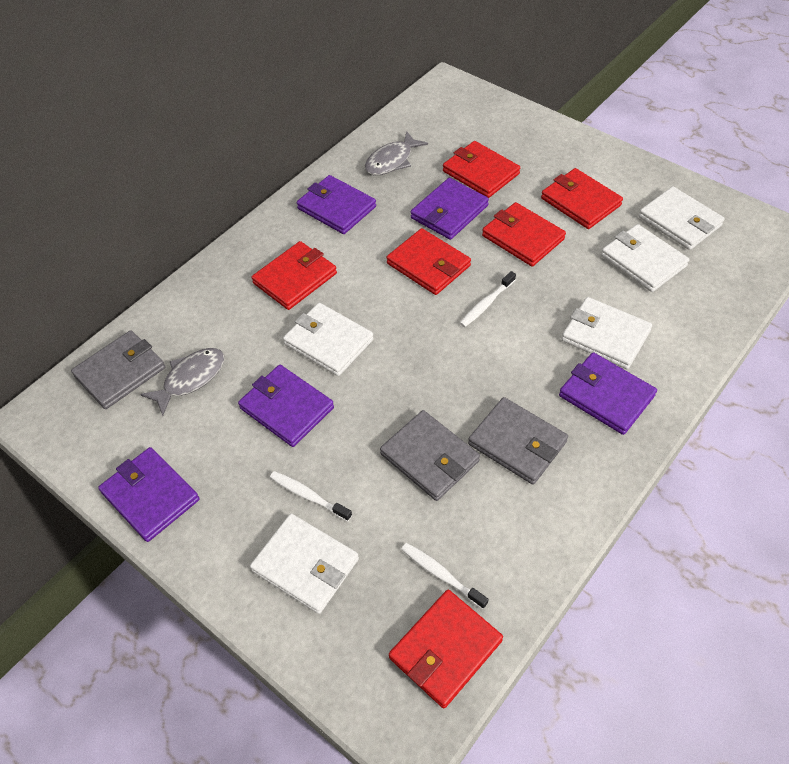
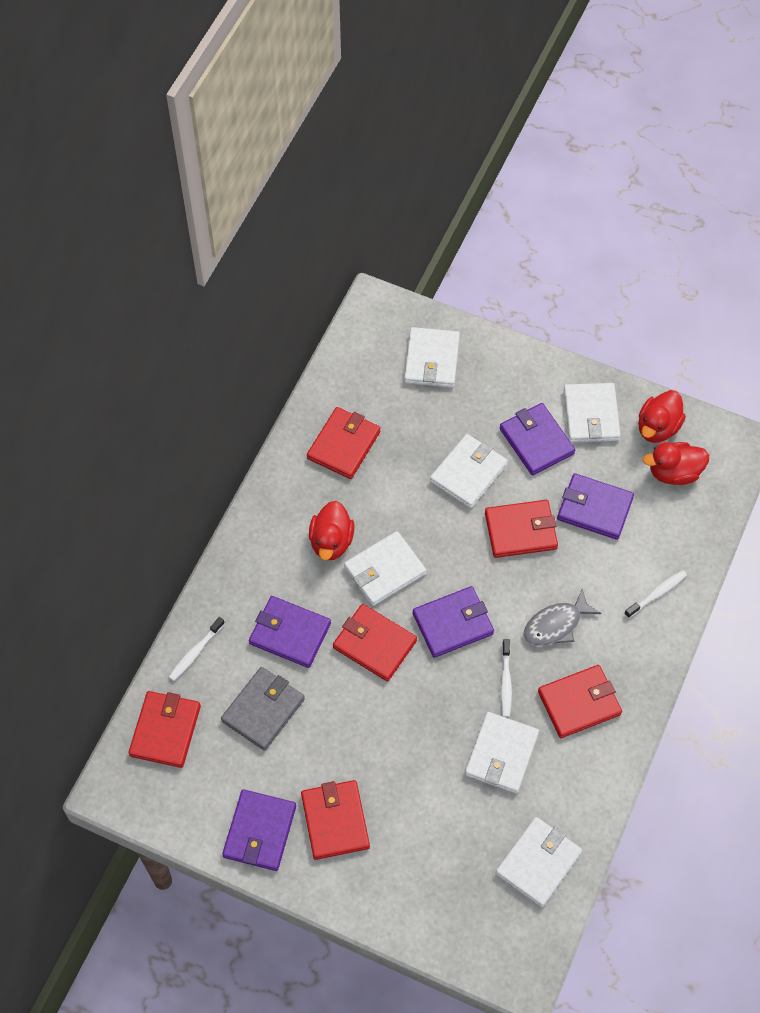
grey fish: [140,348,225,416] [365,131,428,175] = 2 -> [524,589,601,646] = 1
grey wallet: [71,330,165,409] [380,410,480,501] [468,397,568,485] = 3 -> [221,667,305,751] = 1
red duck: none = 0 -> [309,501,355,560] [638,390,686,443] [643,442,709,485] = 3
white wallet: [250,514,359,614] [283,303,374,376] [562,297,652,369] [601,224,689,292] [639,186,725,250] = 5 -> [344,531,426,606] [404,327,460,388] [430,434,508,508] [465,712,539,794] [496,817,582,907] [564,383,621,443] = 6

